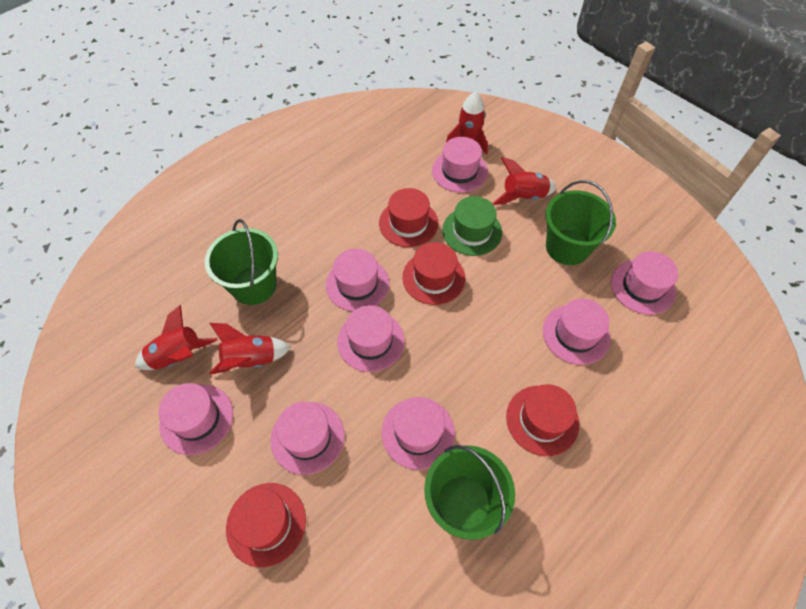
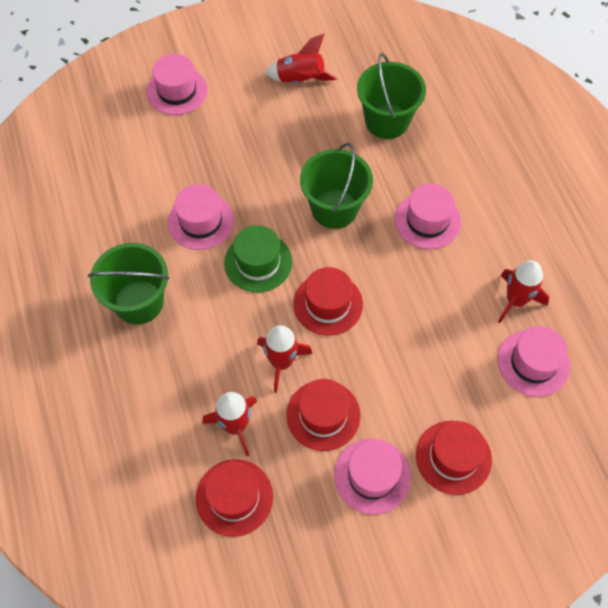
pink hat: [159,383,233,455] [271,402,345,475] [326,249,389,311] [337,305,405,372] [382,397,455,470] [432,137,488,193] [543,298,610,365] [611,251,678,315] = 8 -> [146,54,208,115] [168,184,234,250] [334,439,411,514] [395,184,461,249] [497,326,570,397] = 5

